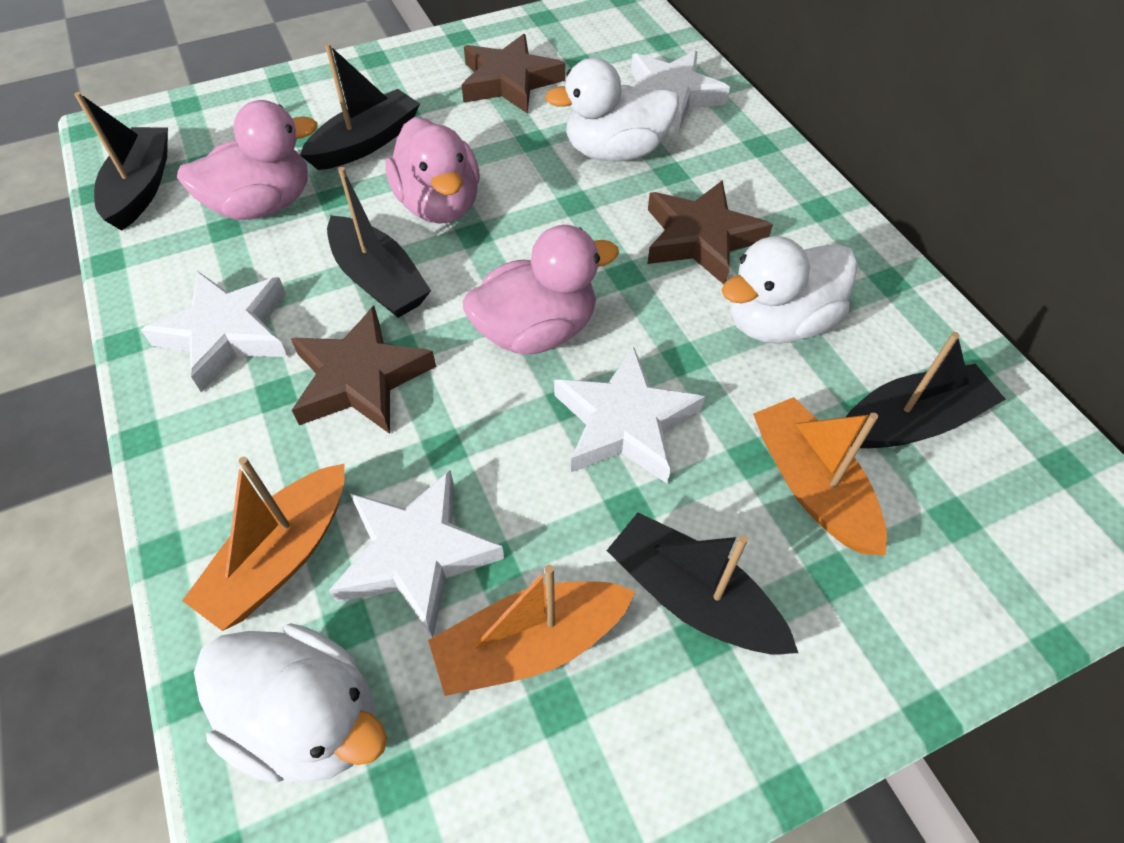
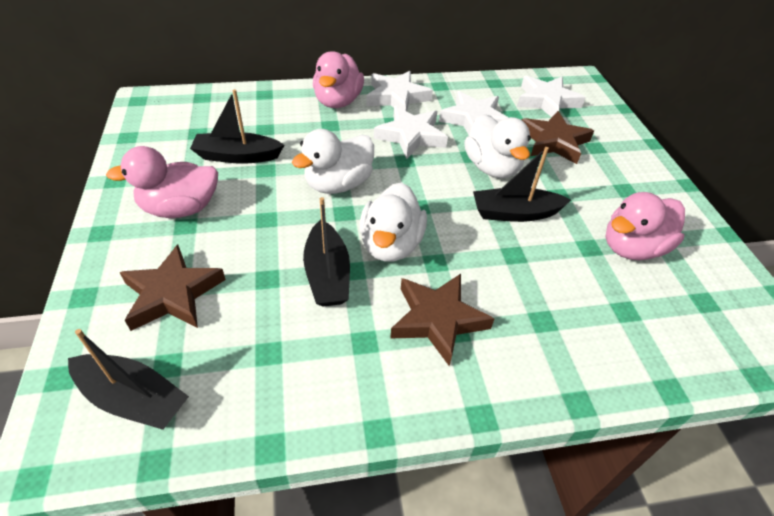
black boat: [74,92,168,231] [300,43,420,170] [327,167,431,318] [606,512,798,654] [846,332,1006,448] = 5 -> [68,329,189,430] [190,89,284,164] [303,197,350,307] [473,147,571,222] = 4
orange boat: [182,457,345,631] [428,565,636,696] [753,397,887,555] = 3 -> none = 0

